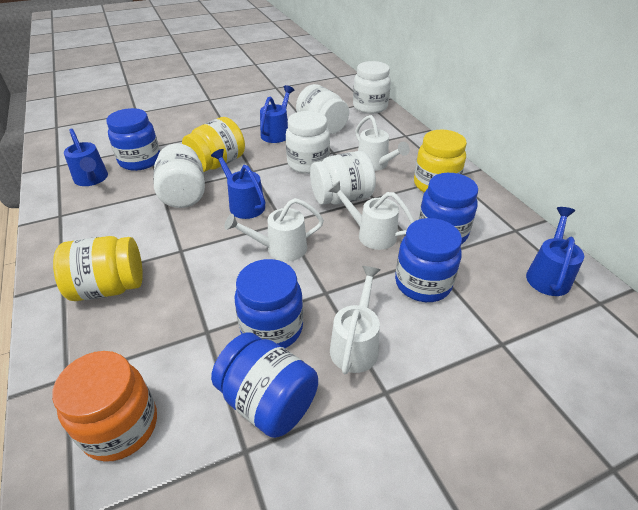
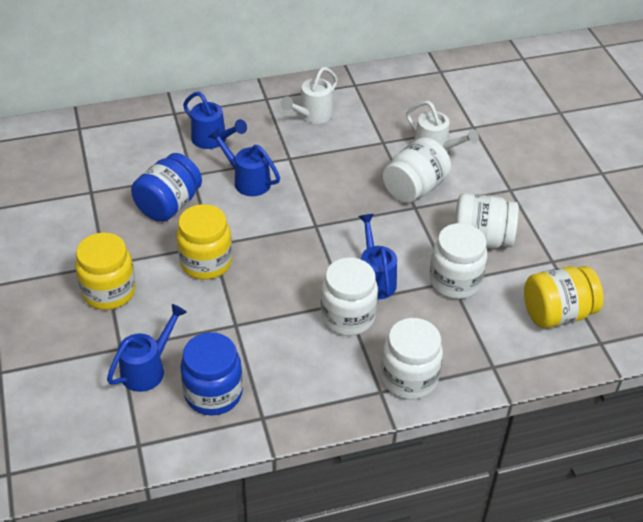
blue jar: [106,108,160,171] [211,333,318,438] [235,259,303,348] [395,218,462,302] [418,173,478,244] = 5 -> [131,153,202,222] [181,332,243,415] = 2
orange jar: [52,351,157,462] = 1 -> none = 0
white watering can: [224,198,324,262] [328,181,415,250] [330,266,381,374] [355,115,410,171] = 4 -> [280,67,338,124] [406,101,479,151] = 2

